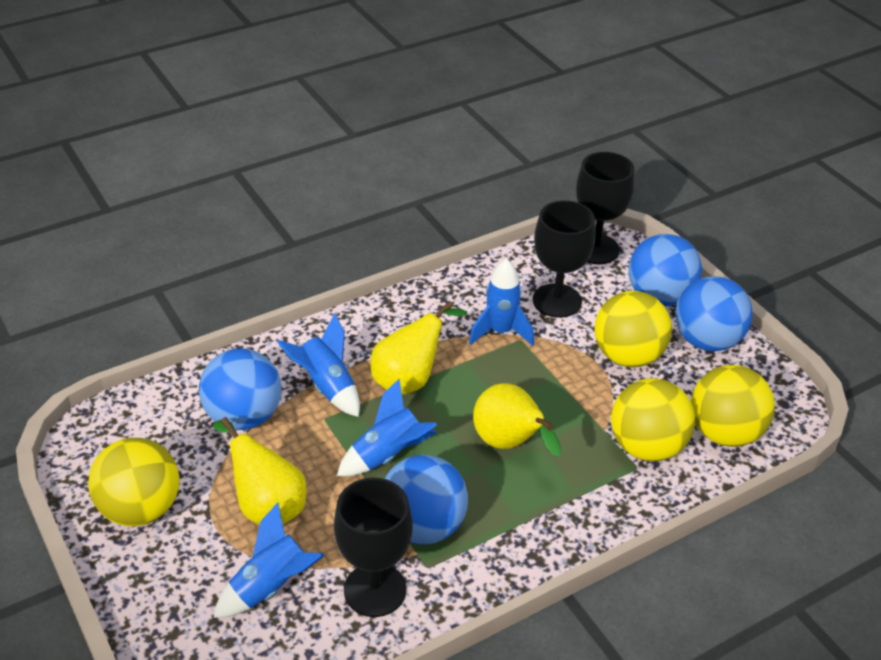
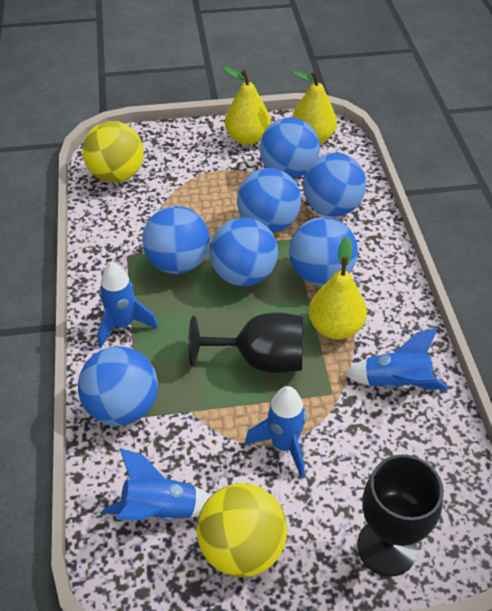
black goblet: [334,478,413,617] [533,200,596,318] [576,152,635,264] = 3 -> [188,312,303,373] [357,455,444,577] = 2
blue ball: [199,348,281,430] [385,455,468,545] [628,234,702,306] [675,276,753,352] = 4 -> [78,346,158,426] [142,206,210,274] [210,218,278,286] [237,168,301,233] [260,117,320,179] [289,217,358,286] [303,153,366,217] = 7
yellow ball: [88,438,180,526] [594,291,672,367] [611,378,695,461] [691,365,775,447] = 4 -> [82,121,144,183] [196,483,287,577] = 2

